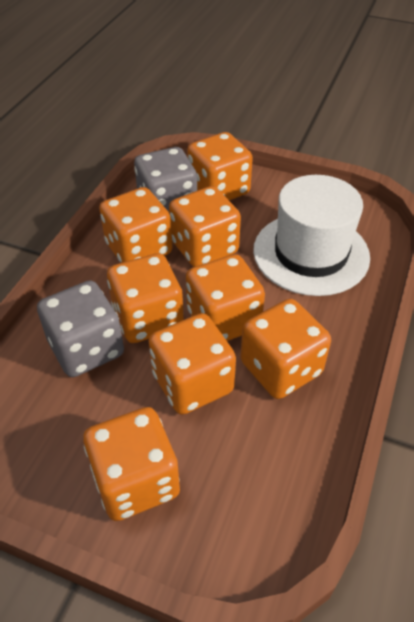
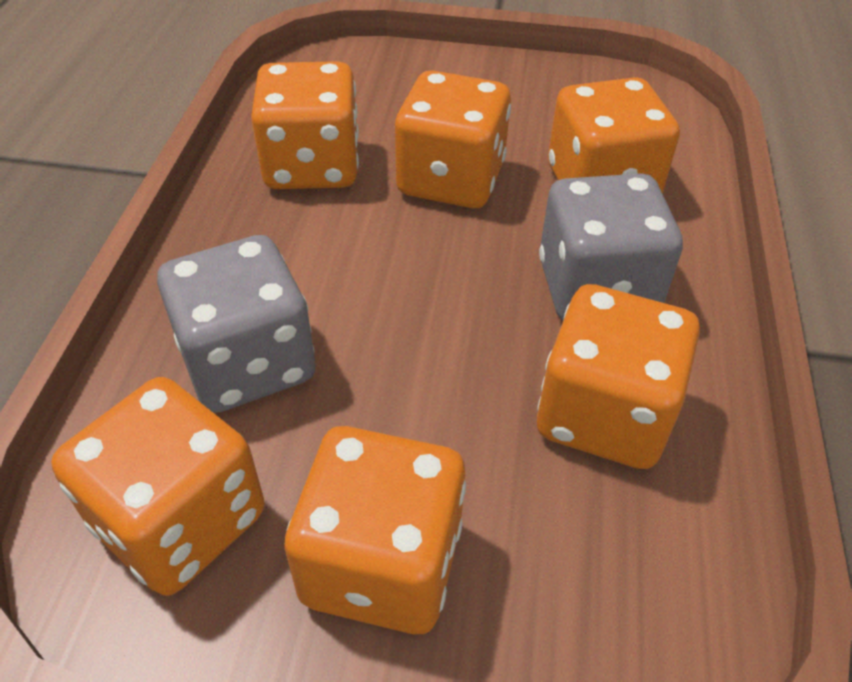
orange dice: [83,407,180,521] [99,187,172,263] [107,253,184,343] [149,313,236,415] [169,186,241,267] [186,254,265,341] [187,132,253,201] [240,299,331,399] = 8 -> [51,377,264,596] [251,61,359,189] [284,426,466,634] [395,70,511,208] [537,284,700,469] [548,77,680,193] = 6
white hat: [253,175,370,296] = 1 -> none = 0

